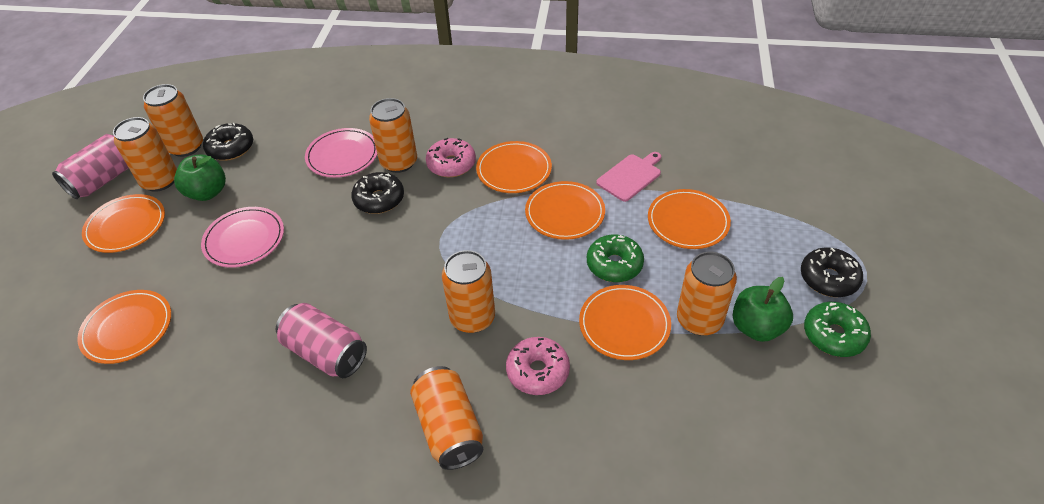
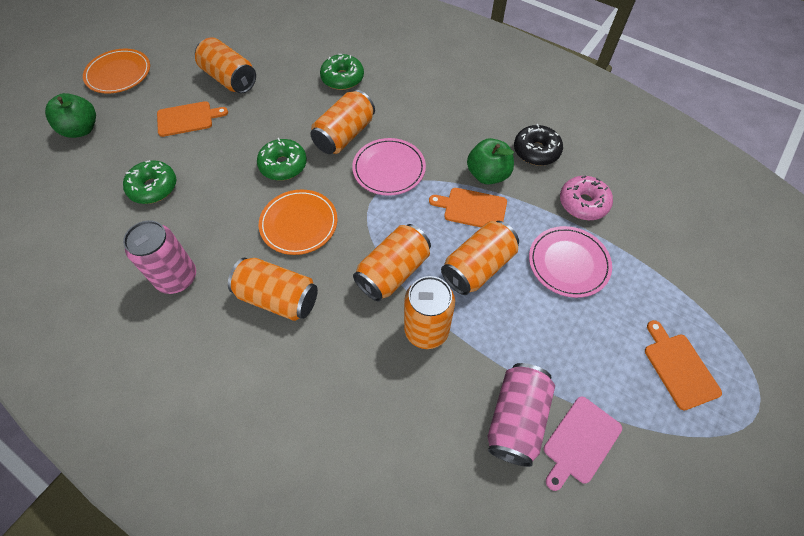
black donut: [203,123,253,161] [351,172,404,214] [801,247,863,297] = 3 -> [514,124,563,166] = 1
green donut: [587,235,644,282] [804,302,871,357] = 2 -> [123,160,176,204] [257,138,307,181] [320,54,364,90] = 3
orange cutting board: none = 0 -> [157,101,228,137] [429,188,507,227] [645,320,722,410] = 3
orange plate: [77,290,171,364] [82,194,165,253] [476,141,552,193] [525,181,605,240] [579,285,671,360] [648,189,731,249] = 6 -> [83,49,150,94] [259,190,338,255] = 2
pink donut: [426,138,476,177] [506,337,570,395] = 2 -> [560,176,613,220] = 1

